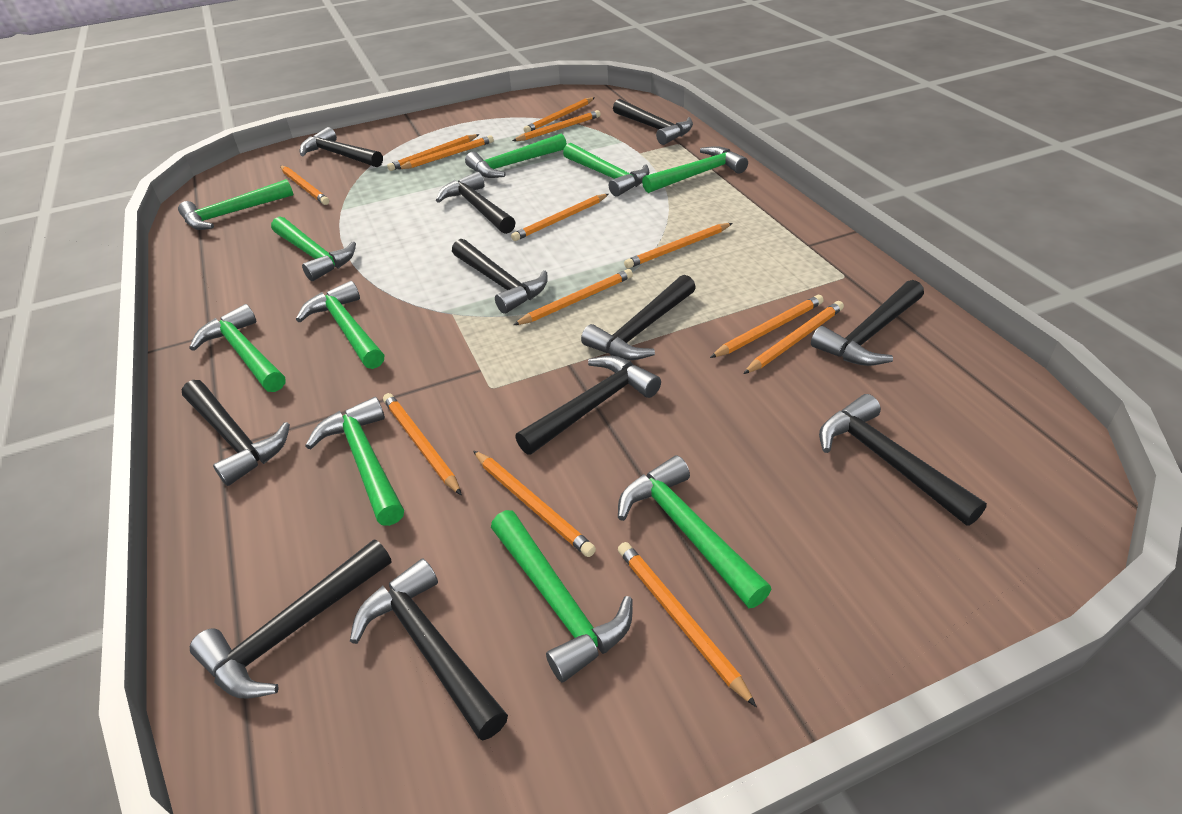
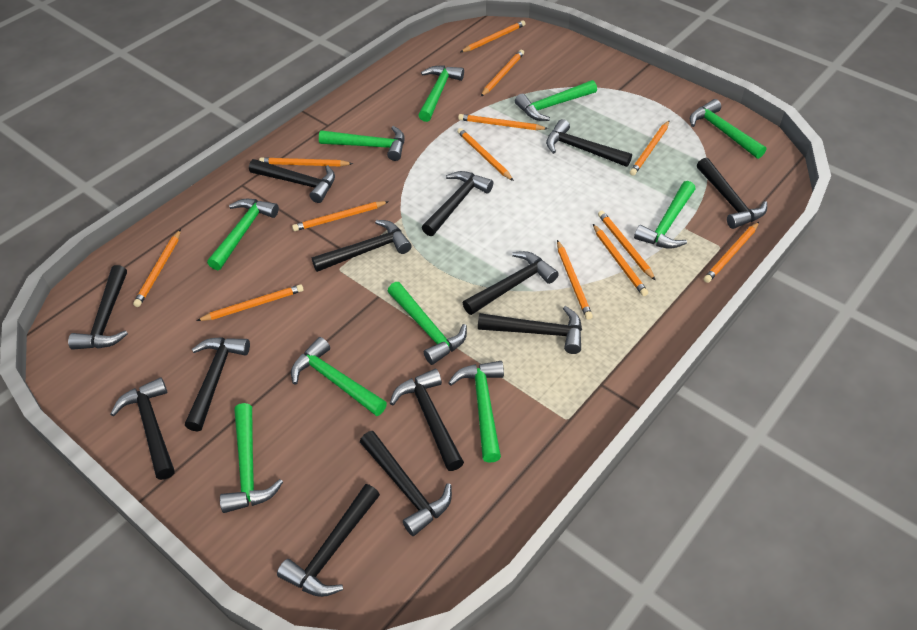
black hammer: [182,380,290,486] [190,539,392,698] [299,127,383,167] [350,559,508,740] [436,172,516,234] [452,239,548,314] [515,356,661,455] [581,275,696,360] [613,99,693,145] [811,280,924,366] [819,394,987,526] = 11 -> [68,265,128,350] [110,377,175,480] [185,337,250,431] [249,159,335,203] [277,484,380,597] [312,220,412,272] [360,431,452,536] [390,369,464,471] [422,171,493,236] [463,251,559,315] [478,306,582,354] [546,119,632,167] [697,158,767,229] = 13

